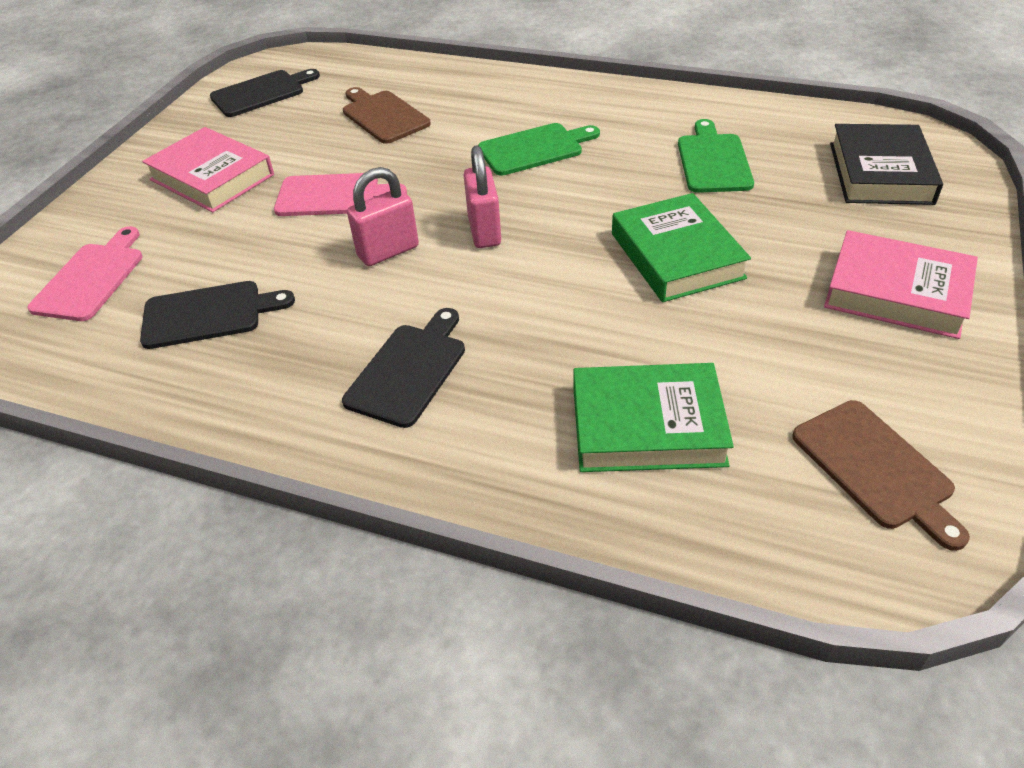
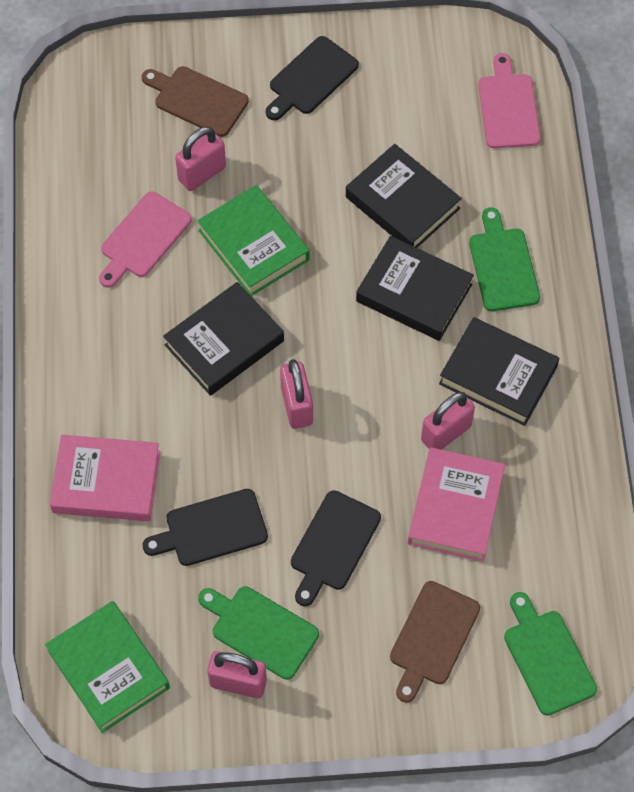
black book: [830,124,943,205] = 1 -> [163,282,284,396] [346,144,462,248] [356,236,474,341] [439,317,560,426] = 4
green cutting board: [478,123,600,176] [678,119,754,193] = 2 -> [198,586,319,680] [469,207,540,311] [504,592,597,716] = 3
pink padlock: [347,167,419,266] [464,145,501,248] = 2 -> [175,127,226,191] [207,651,267,698] [280,359,313,429] [421,392,475,450] = 4

